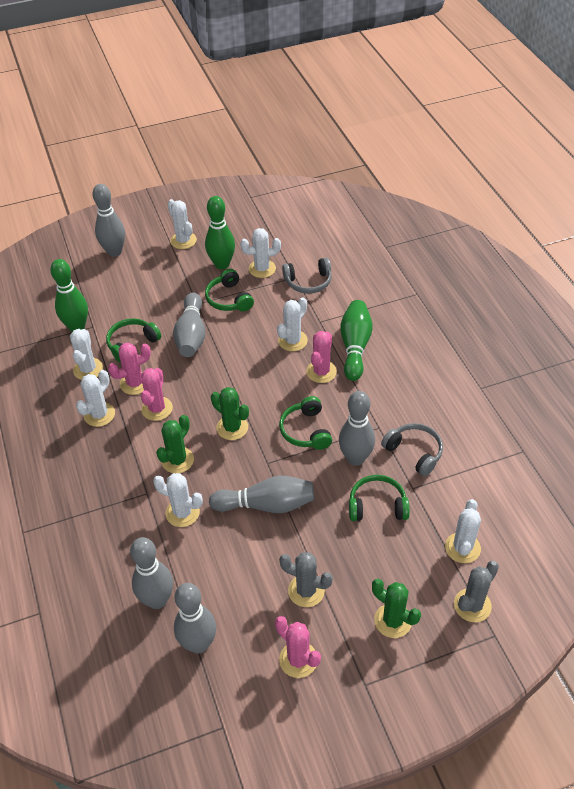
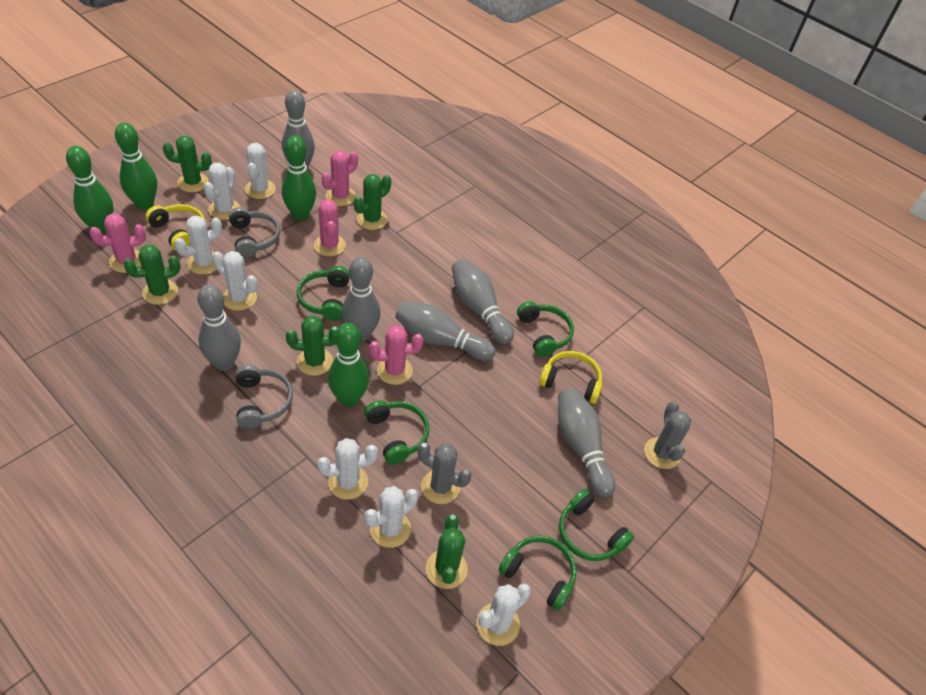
green bowling pin: [51,259,88,332] [205,196,235,270] [340,300,373,381] = 3 -> [66,146,113,234] [115,123,157,210] [282,135,316,220] [328,323,369,407] = 4
green cactus: [156,415,194,473] [211,387,249,440] [372,579,421,638] = 3 -> [123,245,180,305] [163,136,212,192] [286,316,338,376] [354,174,391,230] [426,514,468,589] = 5
green headphones: [106,318,161,363] [205,269,254,311] [279,396,332,450] [349,475,410,521] = 4 -> [297,266,350,321] [364,400,429,465] [498,536,577,611] [517,301,574,357] [559,489,634,561] = 5
yellow headphones: none = 0 -> [146,204,205,251] [539,351,602,404] = 2

